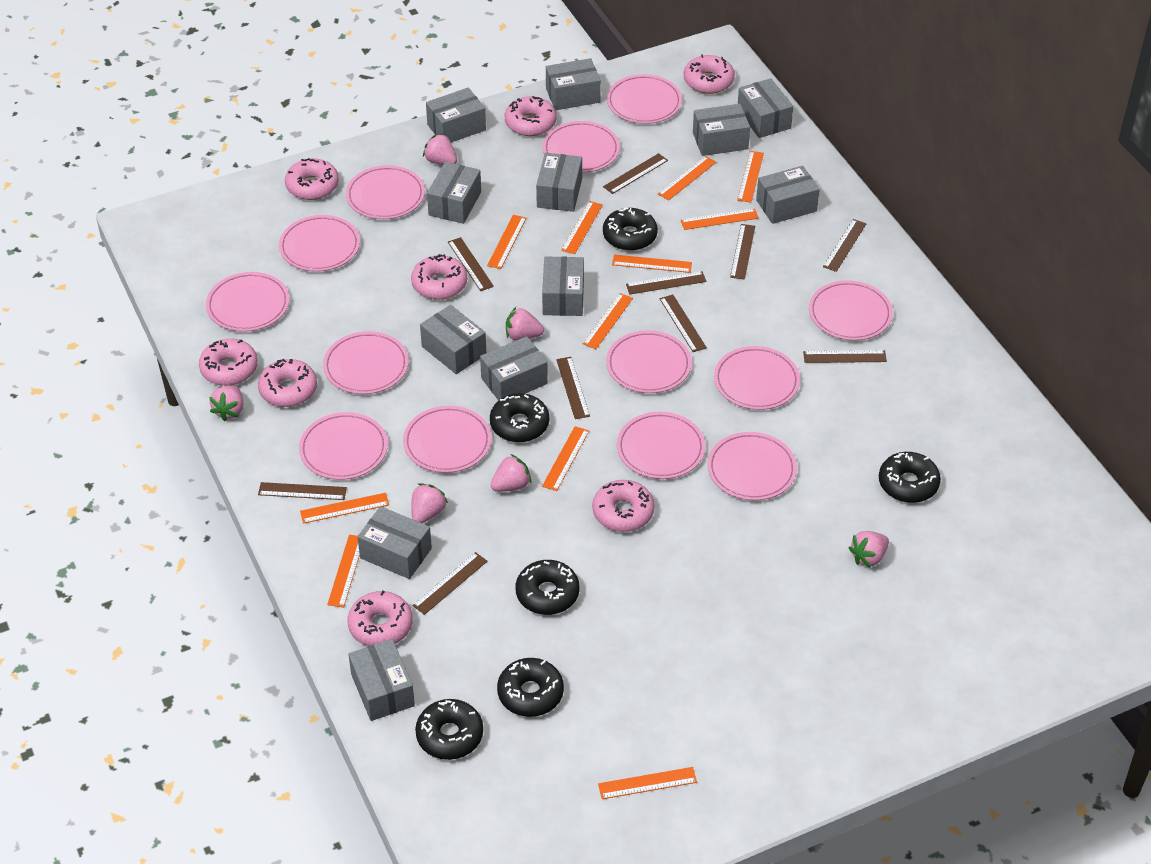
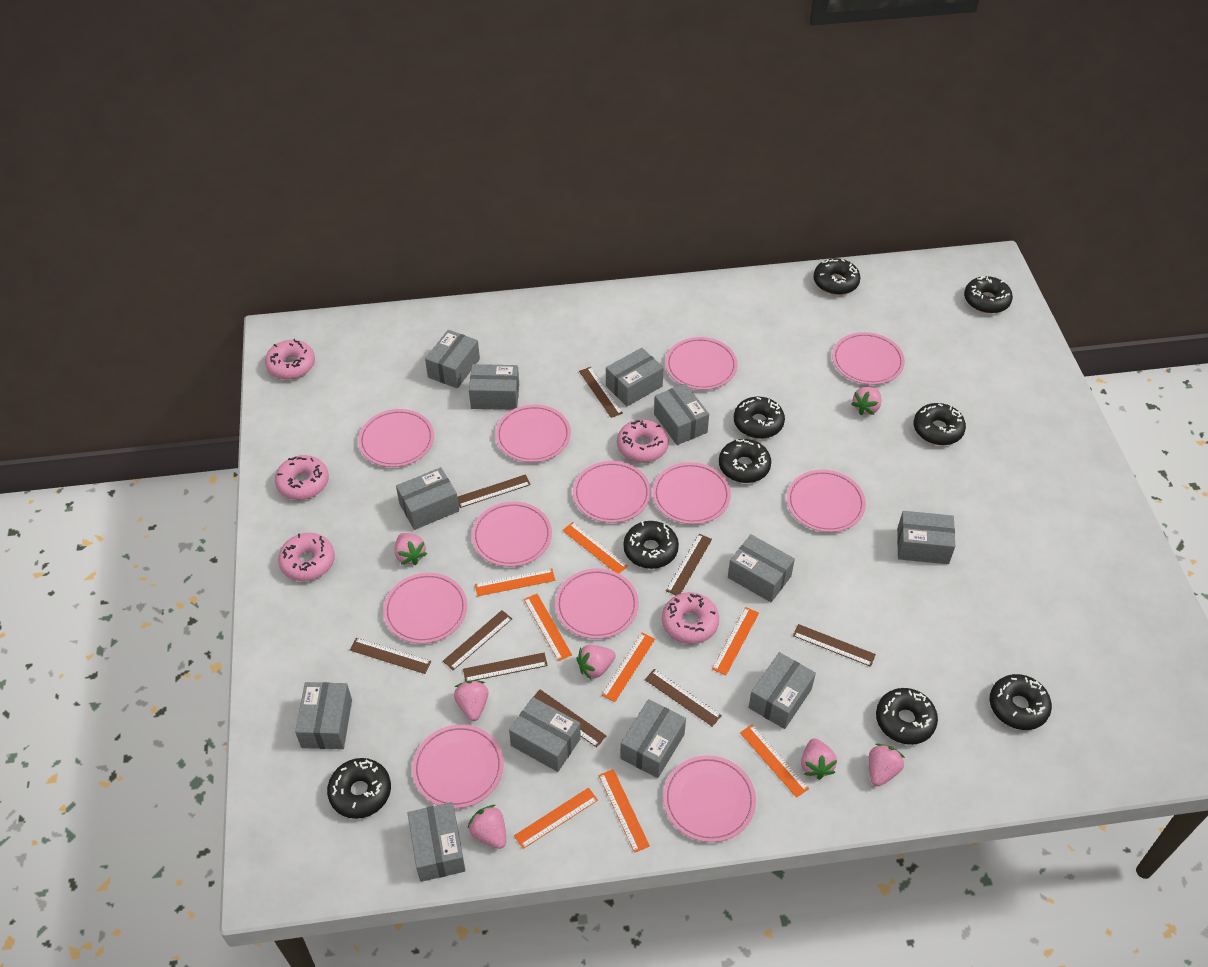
black donut: [415,699,483,760] [490,393,549,442] [497,658,564,717] [516,560,579,615] [603,208,658,251] [879,452,941,503] = 6 -> [327,758,391,819] [623,521,679,569] [719,439,771,483] [734,397,785,439] [813,258,861,295] [876,688,938,745] [913,403,966,445] [964,276,1013,313] [990,674,1052,730] = 9
brown ruler: [258,482,347,500] [412,552,487,615] [448,237,494,291] [556,357,590,419] [603,153,668,194] [626,271,706,294] [660,295,707,352] [730,224,755,280] [803,350,887,363] [823,219,866,272] = 10 -> [350,638,431,674] [443,610,512,670] [457,474,531,508] [463,653,548,682] [533,689,606,748] [579,367,623,418] [645,669,722,727] [666,534,712,595] [793,624,876,667] = 9
orange ruler: [300,493,389,524] [327,535,360,608] [487,215,526,269] [542,426,589,491] [561,201,603,254] [583,293,633,349] [598,767,697,799] [612,255,692,273] [658,156,716,200] [681,208,759,230] [737,151,764,203] = 11 -> [475,568,555,596] [514,788,598,849] [524,594,572,661] [562,522,628,573] [599,769,650,853] [602,633,655,702] [712,607,759,675] [740,724,809,798] = 8
pink donut: [199,338,258,386] [258,358,317,407] [285,158,339,200] [348,590,413,646] [411,254,467,300] [504,96,556,136] [592,480,654,532] [684,54,735,94] = 8 -> [265,339,315,379] [275,455,329,500] [278,533,335,581] [617,419,669,463] [662,592,719,644] = 5
pink plate: [206,272,289,332] [279,215,360,272] [299,412,388,480] [323,331,409,394] [346,165,425,219] [403,406,491,473] [543,121,620,173] [606,330,692,393] [607,74,682,124] [617,412,705,479] [707,432,797,501] [714,346,800,410] [809,280,893,341] = 13 -> [358,409,434,467] [383,573,467,644] [412,724,504,809] [472,501,552,567] [495,405,571,462] [555,568,639,639] [573,461,651,523] [652,462,731,524] [663,755,756,842] [665,337,738,390] [787,470,866,532] [832,332,905,385] = 12
pink strawberry: [209,385,243,421] [411,483,448,523] [423,133,457,165] [491,454,531,492] [506,307,544,341] [849,531,889,568] = 6 -> [394,533,427,565] [454,680,489,721] [467,805,506,849] [576,645,616,680] [801,738,837,780] [851,387,882,415] [869,744,905,786] = 7

